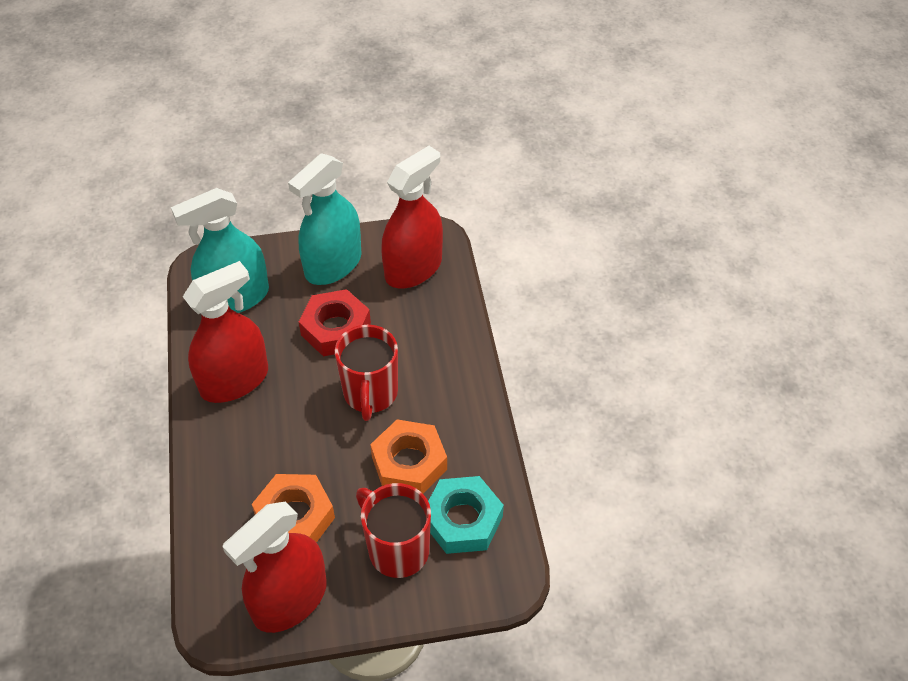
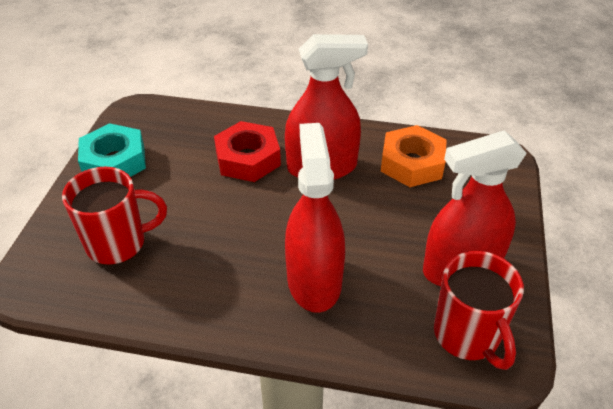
orange nut: [252,474,335,543] [370,419,447,493] = 2 -> [381,125,447,187] = 1
turquoise spray bottle: [171,188,269,313] [288,153,362,285] = 2 -> none = 0

